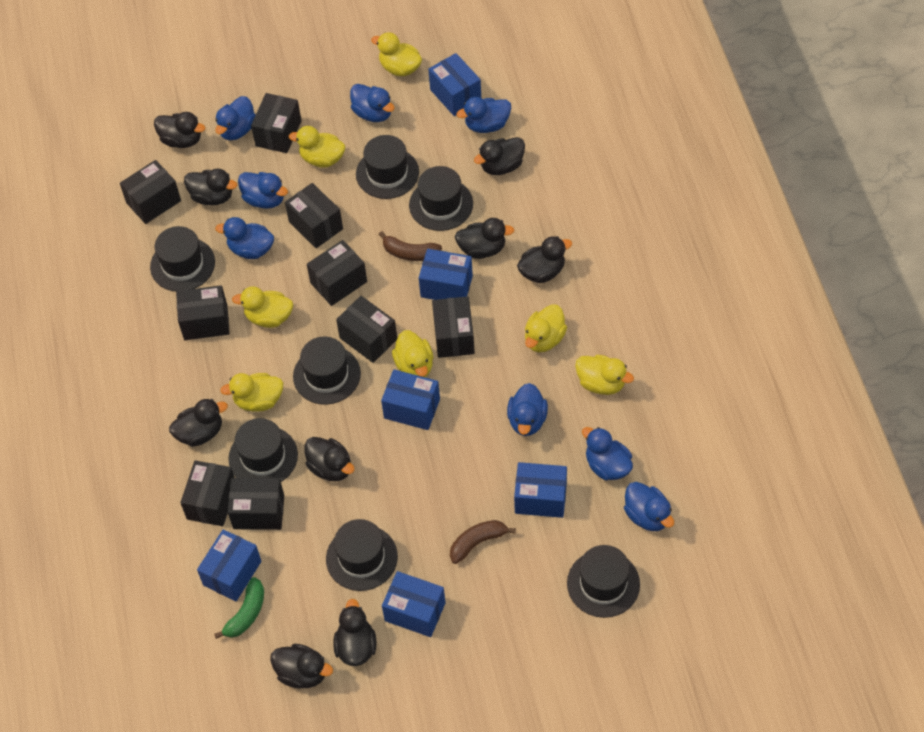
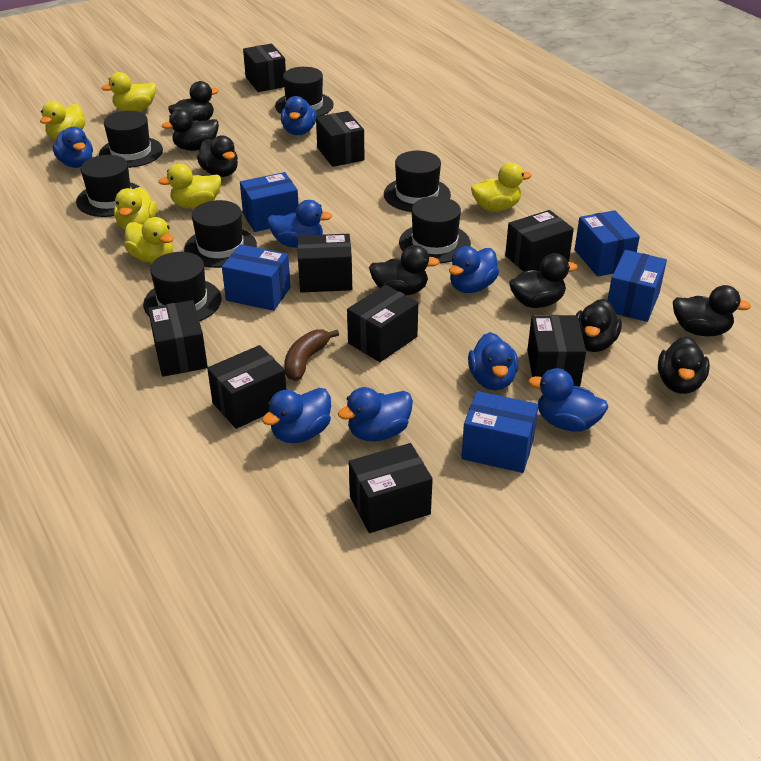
black duck: [154,112,205,148] [169,399,228,447] [184,169,237,205] [270,644,333,688] [305,437,355,481] [333,599,376,666] [455,218,514,259] [474,137,525,175] [517,236,572,283] = 9 -> [162,109,219,151] [168,81,219,121] [197,135,238,177] [369,245,440,296] [509,253,578,308] [576,299,622,352] [658,336,710,394] [673,285,751,336] = 8
blue box: [197,529,261,601] [381,369,440,430] [382,571,446,637] [419,249,473,300] [428,53,481,116] [514,462,567,518] = 6 -> [222,244,291,311] [240,172,299,232] [461,391,538,473] [574,210,640,277] [607,250,667,322] = 5
brown banana: [379,231,442,261] [450,520,516,564] = 2 -> [284,329,339,381] = 1
green banana: [214,577,264,639] = 1 -> none = 0
yellow duck: [220,373,283,411] [232,286,293,328] [289,126,345,168] [371,32,422,76] [392,330,433,377] [525,304,567,352] [575,355,634,395] = 7 -> [40,101,85,140] [101,72,156,111] [114,187,157,230] [124,217,174,263] [158,164,221,208] [471,163,532,211] = 6

